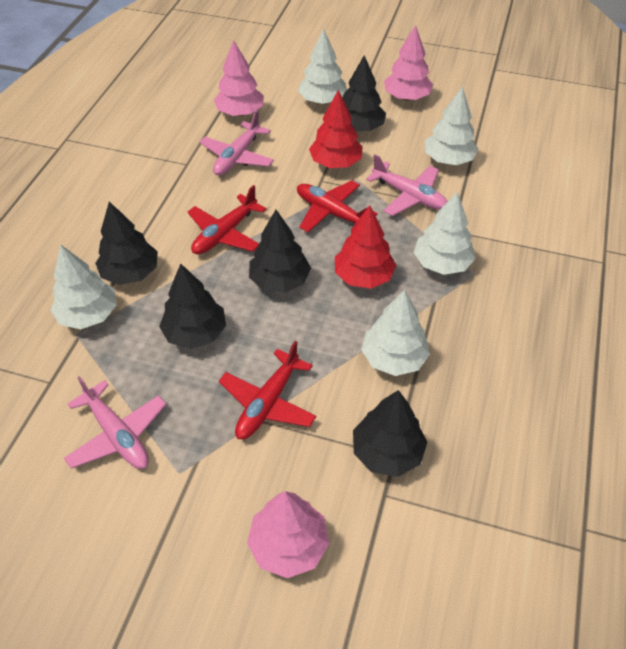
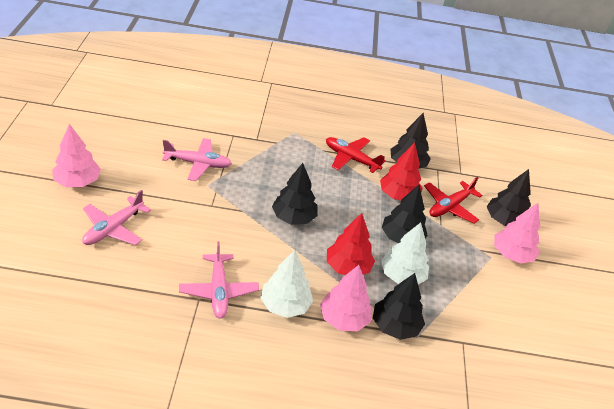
red plane: [187,185,266,254] [219,341,316,439] [297,180,377,232] = 3 -> [326,137,386,173] [424,177,482,224] = 2
white tree: [51,245,117,329] [298,28,347,104] [361,290,430,376] [413,192,476,275] [425,87,478,165] = 5 -> [260,250,313,318] [381,222,429,285] = 2

